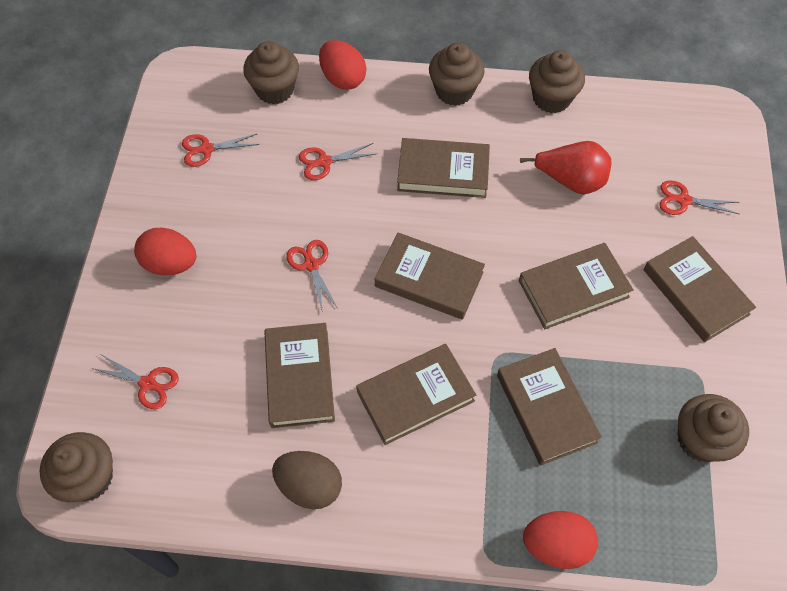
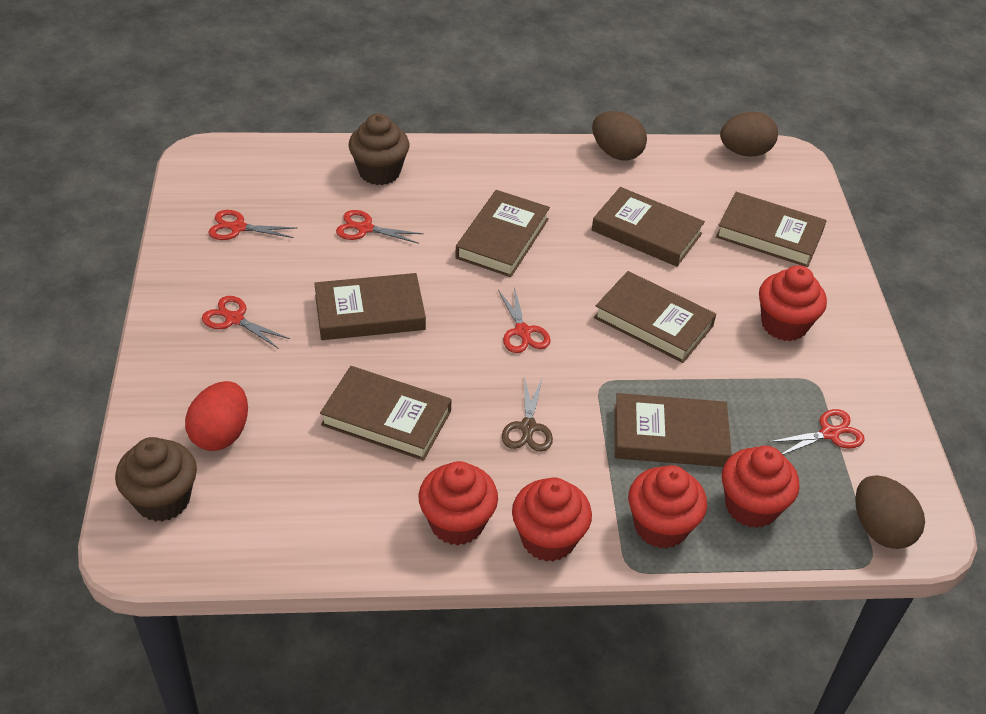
brown cupcake: [39,432,113,502] [243,41,299,104] [429,43,485,106] [529,50,585,113] [677,394,749,462] = 5 -> [115,437,197,522] [349,114,409,185] = 2
brown egg: [272,451,342,509] = 1 -> [592,111,647,161] [720,112,778,156] [855,475,925,549] = 3
brown scissors: none = 0 -> [502,376,553,452] = 1
red cupcake: none = 0 -> [418,461,498,546] [512,477,592,562] [628,465,707,548] [722,446,800,528] [759,265,827,341] = 5
red egg: [134,228,196,275] [319,40,366,90] [523,511,598,569] = 3 -> [185,381,248,451] = 1
red pear: [520,141,612,195] = 1 -> none = 0

